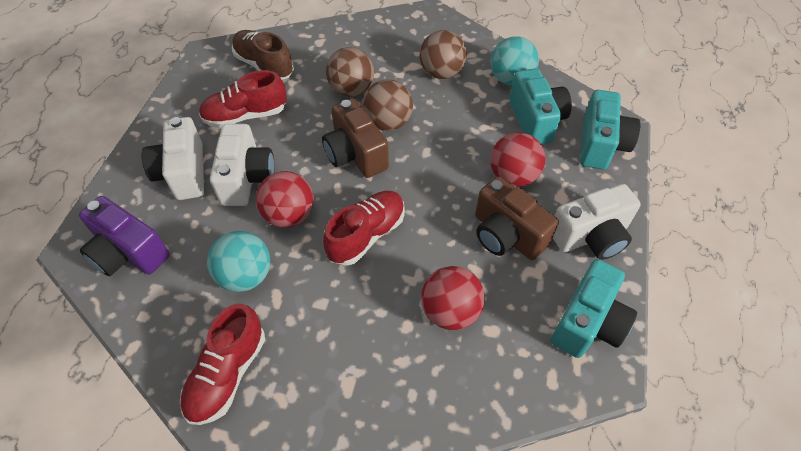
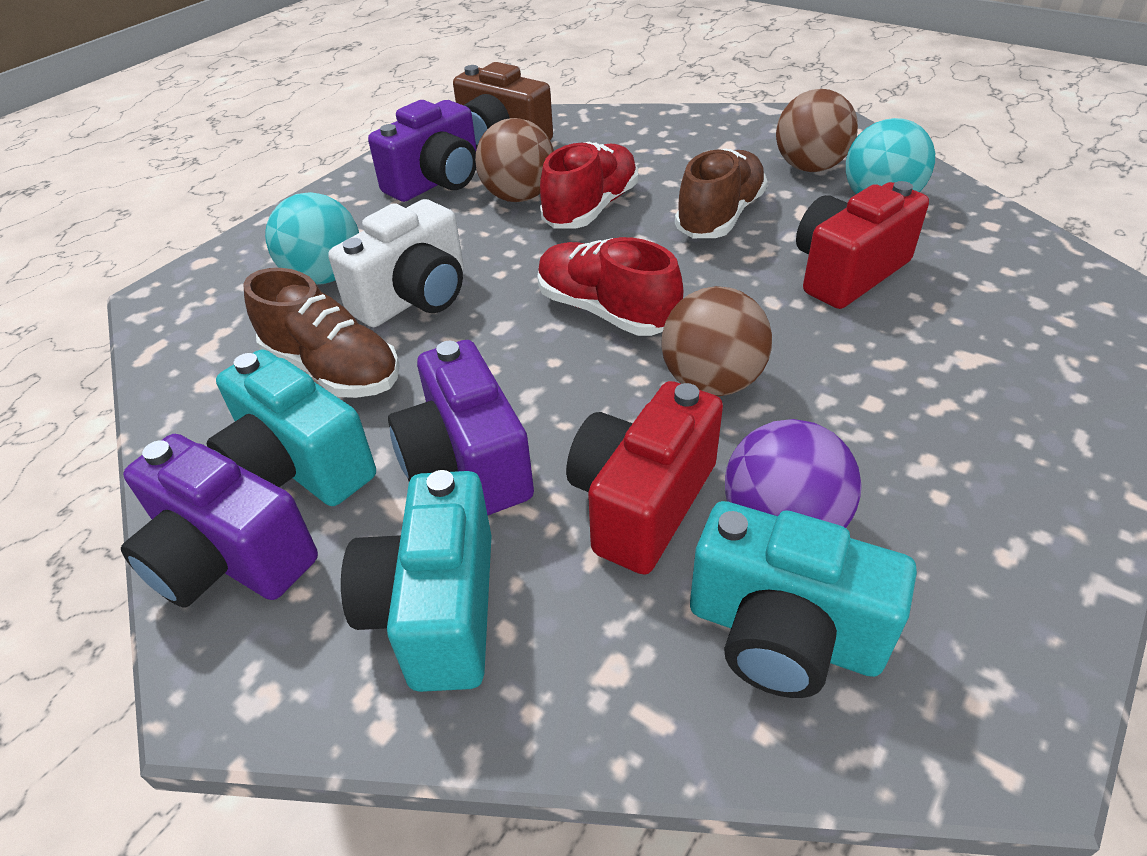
brown camera: [322,98,389,178] [475,176,559,260] = 2 -> [453,62,553,149] = 1
brown shoe: [232,30,294,80] = 1 -> [243,268,400,398] [675,148,768,238] = 2
purple ball: none = 0 -> [725,419,862,528] = 1
purple camera: [79,196,170,277] = 1 -> [121,434,318,608] [368,100,477,202] [388,340,534,515] = 3
red ball: [256,171,314,228] [421,266,485,330] [490,132,546,187] = 3 -> none = 0
red camera: none = 0 -> [566,381,723,575] [796,181,929,309] = 2
red shoe: [180,303,265,425] [199,70,287,128] [323,191,405,266] = 3 -> [537,237,683,336] [540,142,638,228] = 2
white camera: [142,117,204,200] [210,124,275,206] [553,184,641,260] = 3 -> [328,199,464,327] = 1

